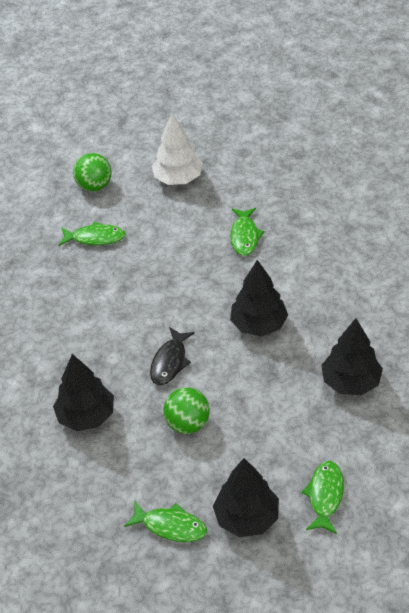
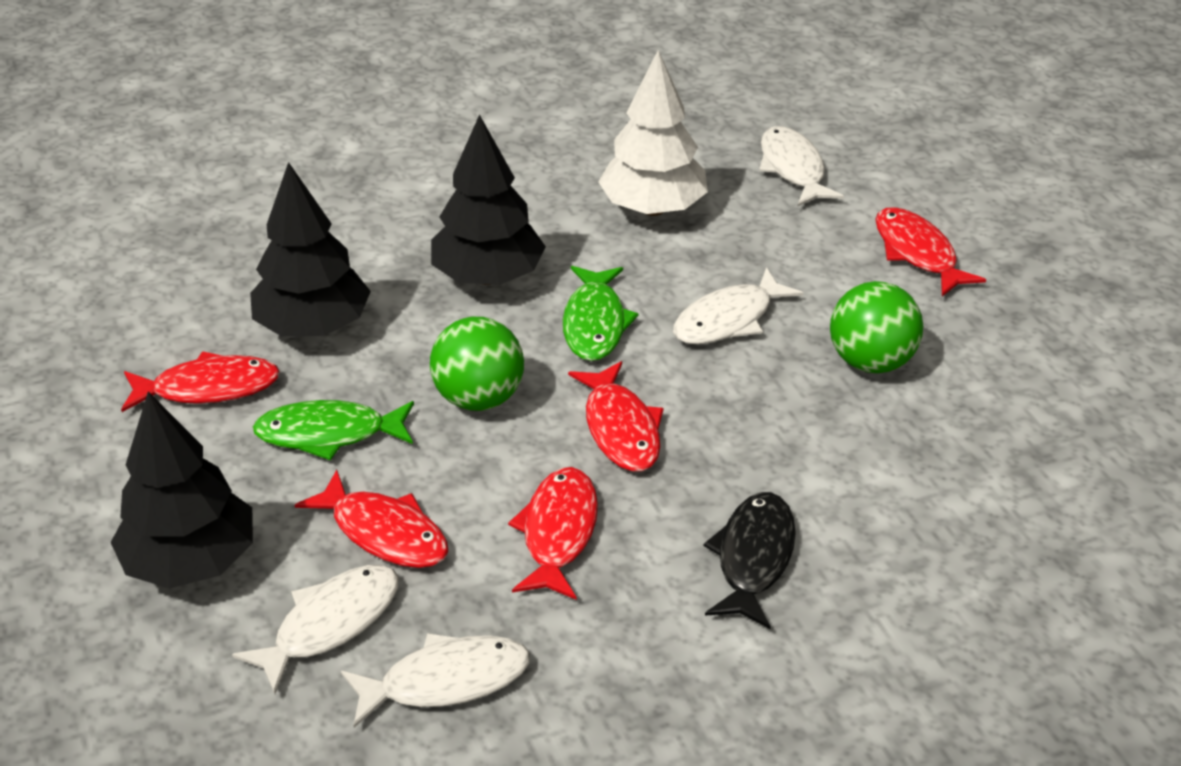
black tree: [53,354,114,431] [213,458,279,537] [230,260,288,336] [321,318,383,395] = 4 -> [111,392,253,589] [250,162,371,336] [431,114,546,285] = 3
green fish: [59,221,126,246] [124,502,207,542] [230,208,264,256] [301,461,344,534] = 4 -> [252,400,414,460] [563,266,639,361] = 2
red fish: none = 0 -> [121,351,280,412] [295,470,449,568] [508,467,598,600] [568,361,664,471] [875,207,986,296] = 5
white fish: none = 0 -> [232,565,399,694] [341,633,530,728] [673,267,804,344] [759,126,844,207] = 4

